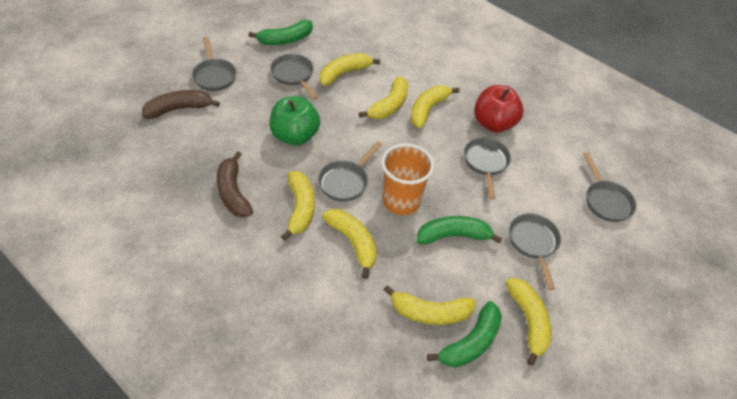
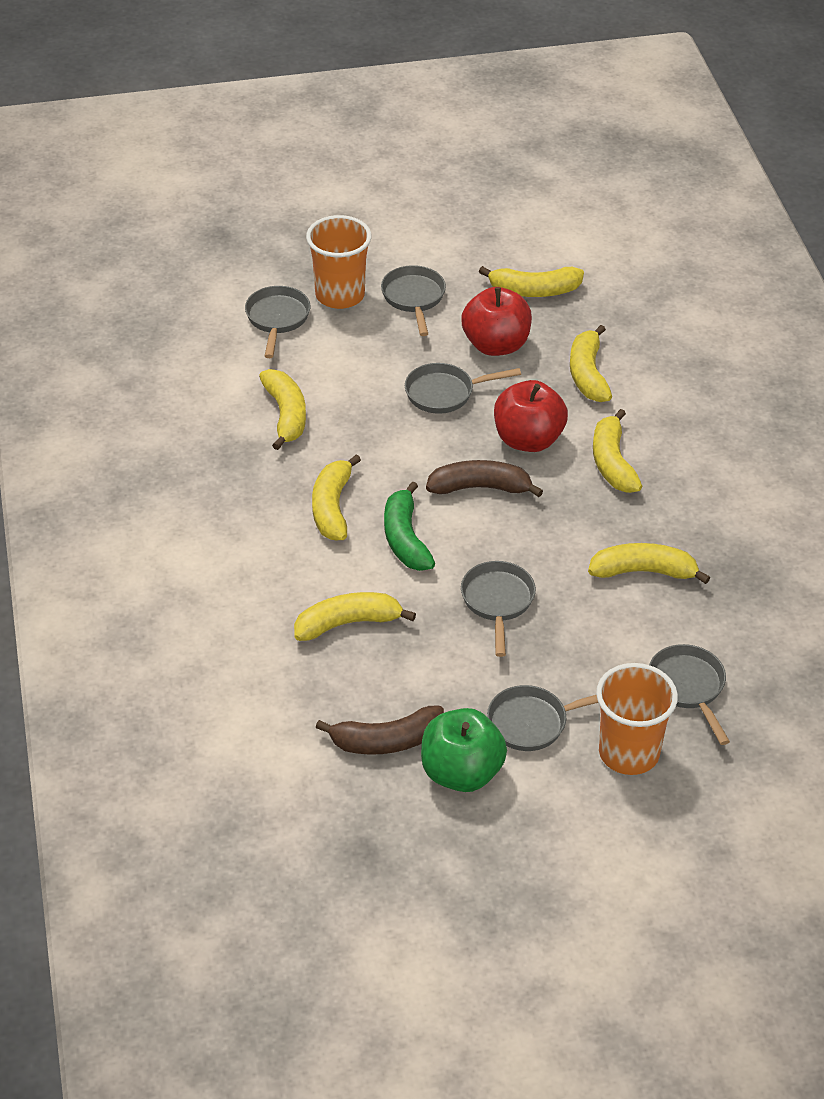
green banana: [248,20,313,45] [417,216,502,244] [427,301,502,367] = 3 -> [384,481,435,571] = 1
orange cup: [381,143,434,215] = 1 -> [306,215,372,309] [596,663,678,775] = 2
red apple: [474,85,523,132] = 1 -> [461,287,532,356] [494,380,568,452] = 2

